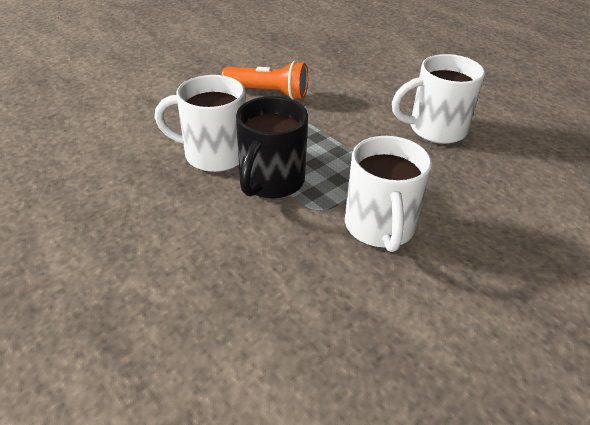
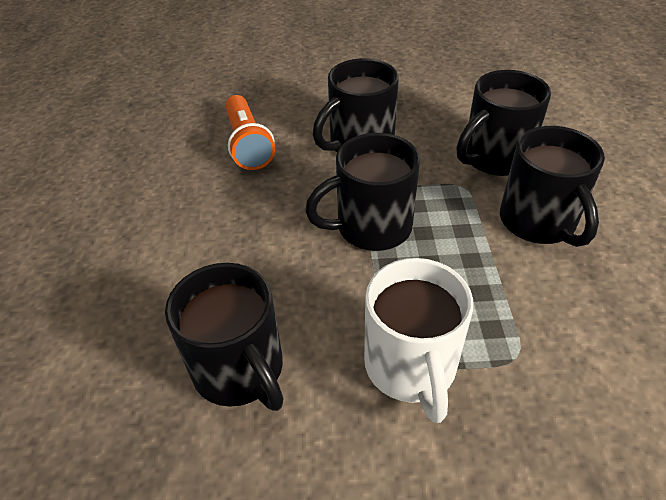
black mug: [236,96,308,199] = 1 -> [165,263,283,411] [305,133,420,251] [313,58,399,152] [457,70,551,176] [500,126,605,247] = 5
white mug: [155,75,246,172] [345,136,432,252] [392,54,485,144] = 3 -> [364,258,473,423] = 1

